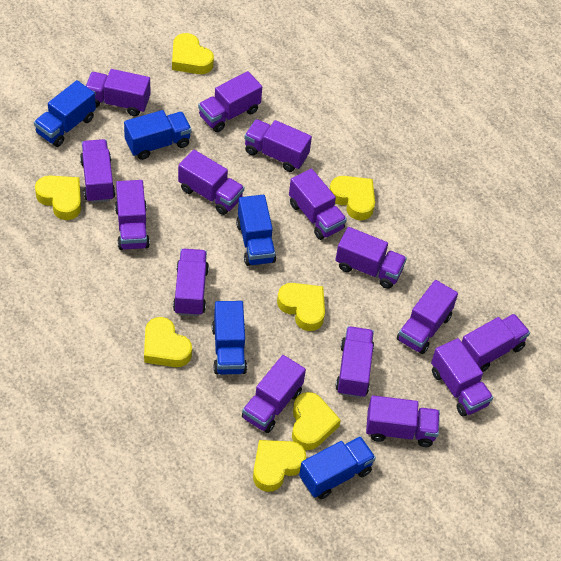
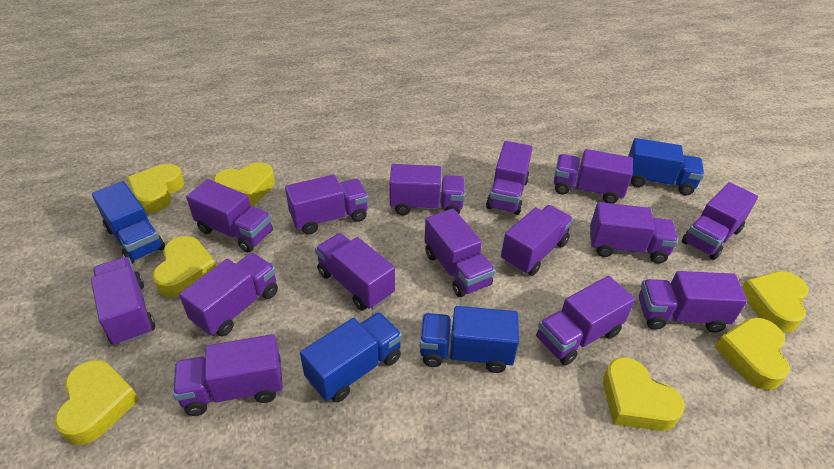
blue truck: [34,80,96,147] [124,110,192,160] [212,301,247,374] [236,195,276,266] [299,436,376,499] = 5 -> [92,181,165,264] [300,312,402,403] [420,306,519,373] [628,138,704,195] = 4

